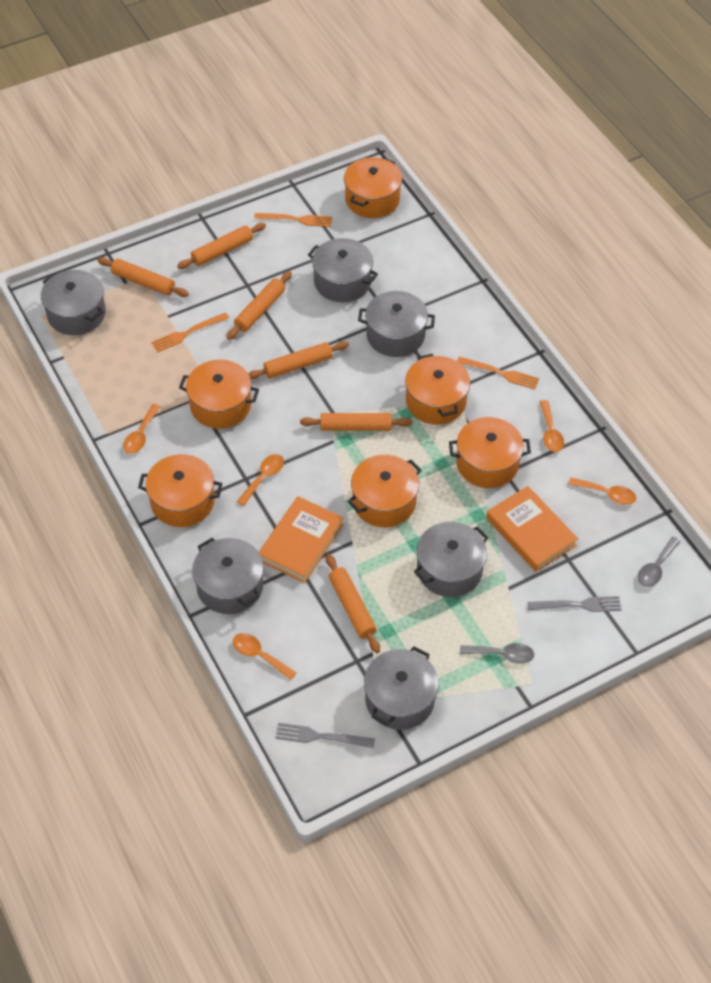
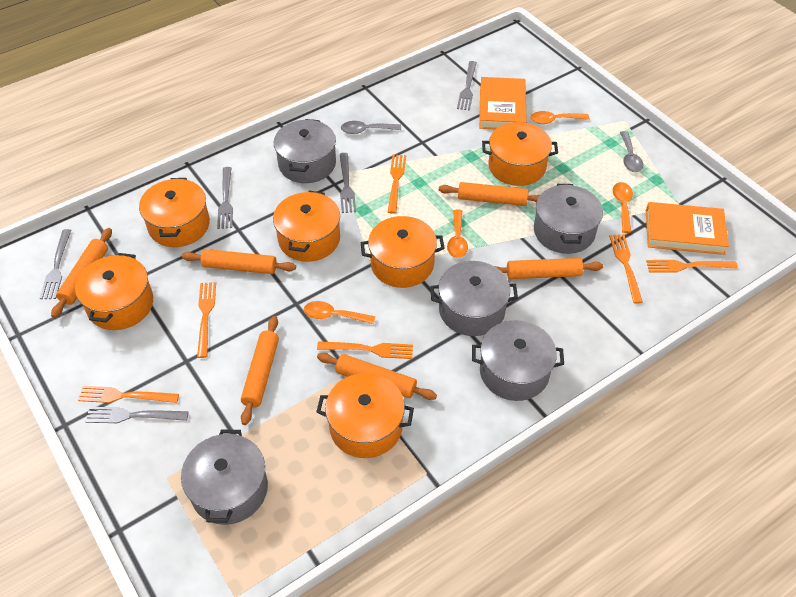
grey fork: [275,723,375,748] [528,596,621,612] = 2 -> [40,229,71,299] [85,407,189,423] [217,167,233,229] [340,153,356,213] [457,61,477,111] = 5
grey pot: [41,270,106,335] [192,538,264,614] [308,238,378,302] [358,291,435,357] [364,646,439,730] [414,522,489,597] = 6 -> [181,430,268,525] [274,119,336,183] [430,261,518,336] [472,320,564,401] [534,184,603,254] = 5
orange fork: [151,312,229,352] [254,213,332,227] [457,356,539,390] = 3 -> [78,386,179,403] [197,282,216,358] [317,341,413,359] [388,154,406,214] [609,234,643,304] [646,260,738,273] = 6
orange spoon: [123,404,161,454] [233,633,297,680] [237,454,284,506] [540,400,564,452] [568,477,636,505] = 5 -> [304,301,375,324] [447,209,468,258] [530,111,590,124] [613,182,633,233] = 4

